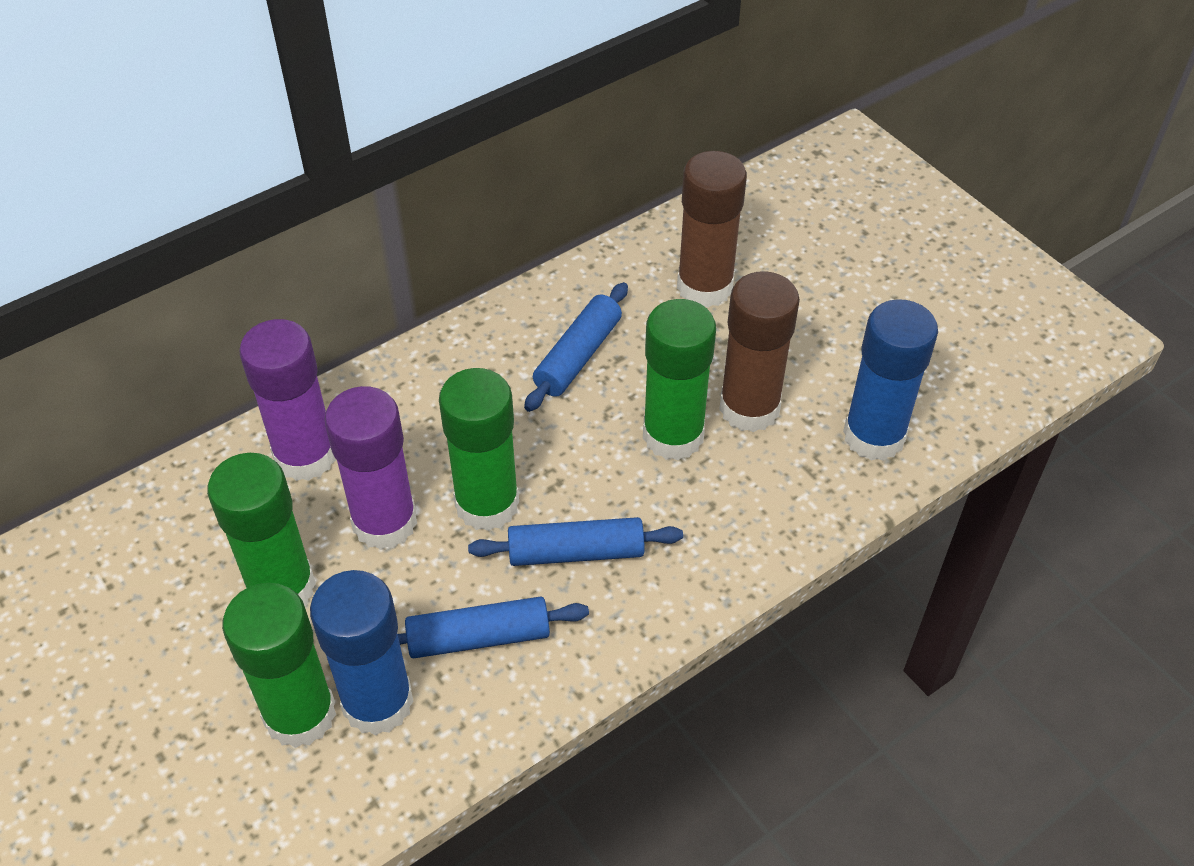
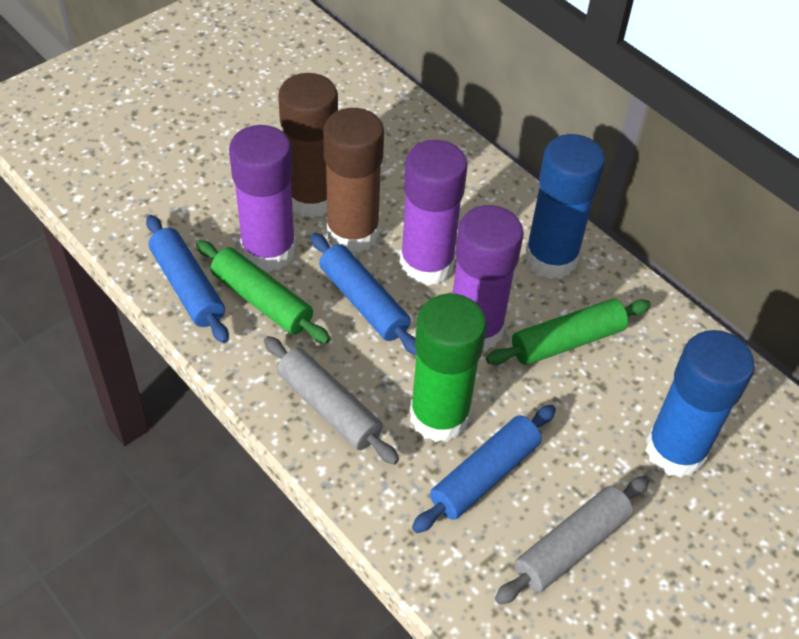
green glue stick: [207,453,316,606] [222,583,336,748] [439,368,519,531] [643,299,716,460] = 4 -> [410,293,487,442] = 1
green rolling pin: none = 0 -> [196,240,330,344] [486,299,651,365] = 2
grey rolling pin: none = 0 -> [264,336,399,465] [495,476,649,605] = 2
purple glue stick: [239,319,336,481] [324,386,417,550] = 2 -> [229,125,296,272] [400,140,468,286] [453,205,524,351] = 3

